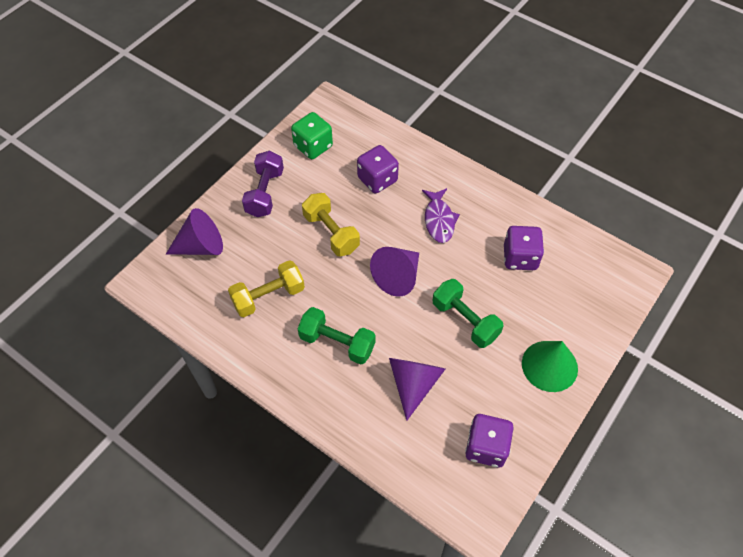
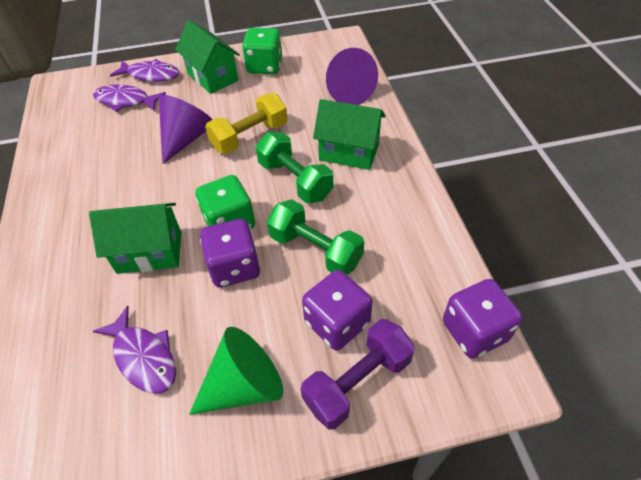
green dice: [291,112,333,159] = 1 -> [195,175,255,229] [242,28,282,74] = 2
green house: none = 0 -> [89,203,181,274] [175,20,240,94] [313,99,385,170] = 3
purple cone: [166,208,223,255] [370,247,419,297] [389,358,445,421] = 3 -> [159,95,213,164] [326,48,378,105] = 2
purple fish: [422,188,460,243] = 1 -> [93,84,166,112] [93,306,176,393] [110,59,180,82] = 3
yellow dumbbell: [228,260,305,317] [302,193,360,256] = 2 -> [205,93,288,154] = 1

